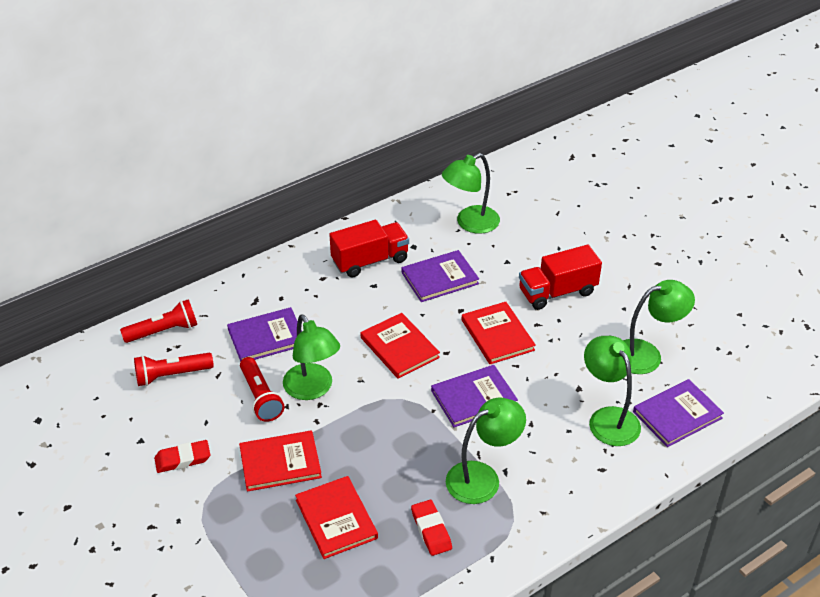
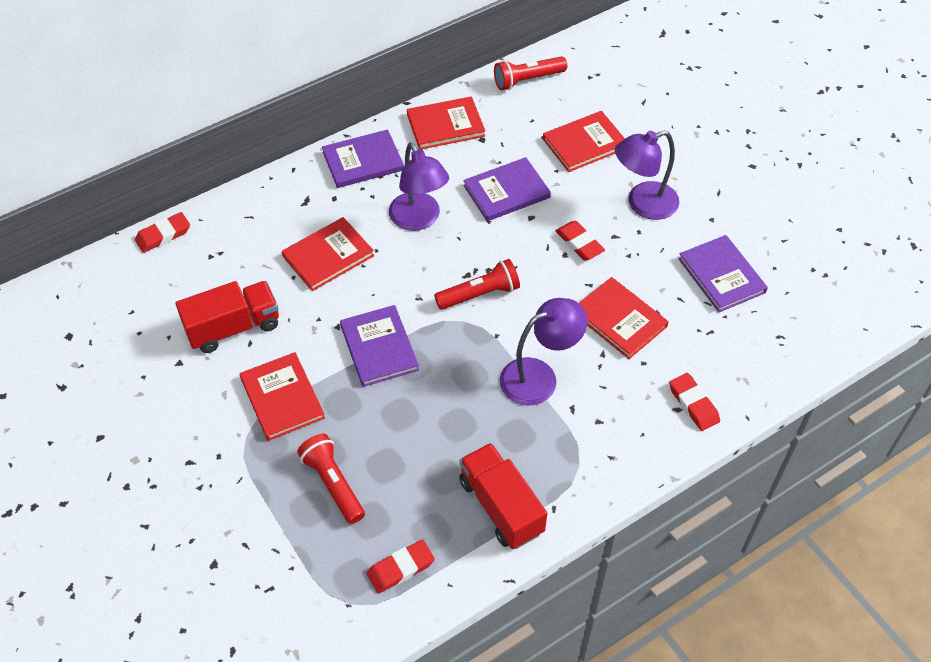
green lamp: [283,314,340,400] [442,153,500,234] [446,398,526,504] [584,336,641,446] [623,280,695,374] = 5 -> none = 0
purple lamp: none = 0 -> [389,142,449,231] [500,298,588,406] [615,130,679,220] = 3
red book: [239,430,322,492] [295,476,378,559] [361,313,440,378] [462,302,536,364] = 4 -> [240,352,325,441] [282,217,374,291] [407,96,485,149] [543,111,625,172] [579,277,669,359] = 5
red eraser: [154,440,211,473] [411,500,452,556] = 2 -> [135,212,190,253] [367,539,435,594] [556,221,605,261] [669,373,720,431] = 4

